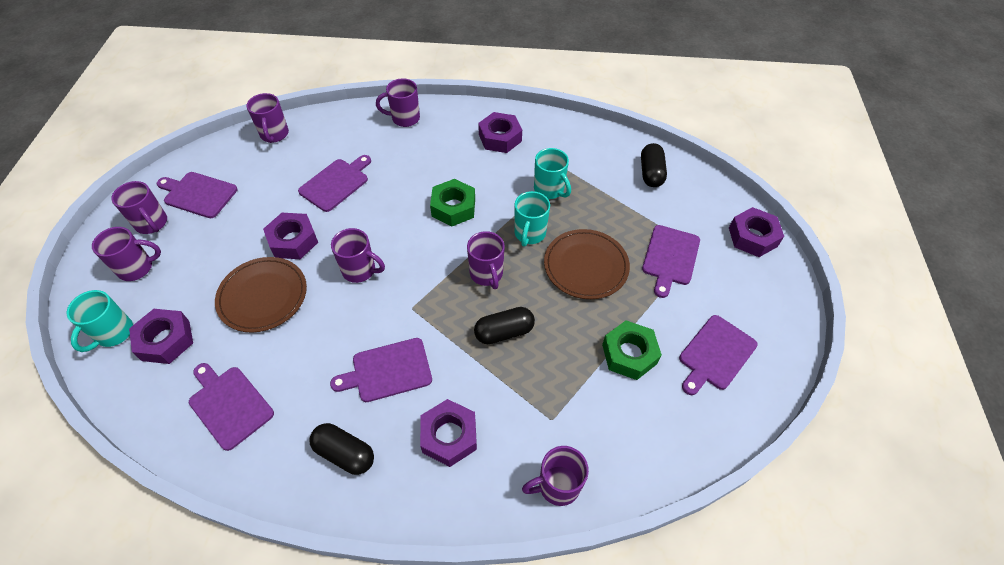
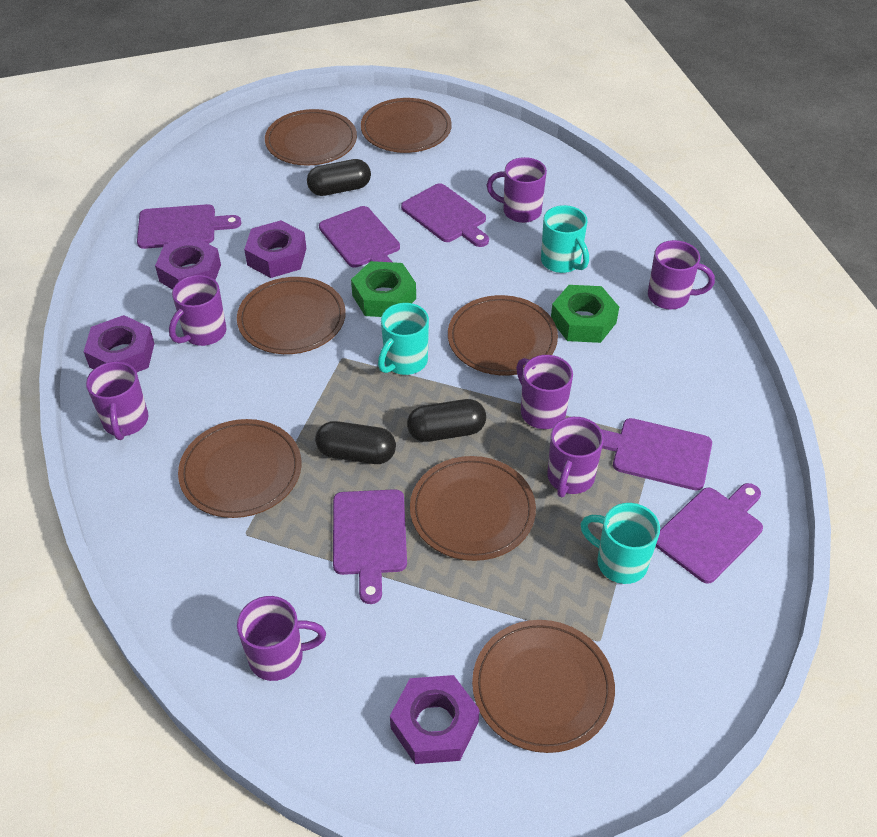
brown plate: [215,257,307,333] [544,229,630,299] = 2 -> [178,419,301,518] [237,277,346,354] [265,109,357,166] [361,98,452,153] [410,456,536,561] [448,295,558,375] [472,620,615,753] = 7
purple nut: [129,309,193,364] [263,213,318,259] [420,399,477,467] [478,112,522,153] [729,207,784,257] = 5 -> [84,315,155,372] [155,236,221,290] [244,220,307,278] [390,675,480,764] = 4

